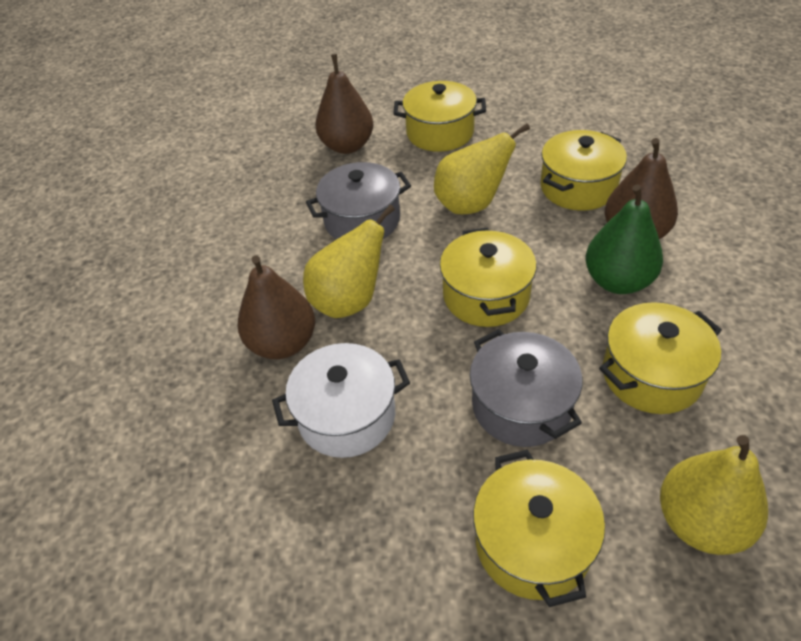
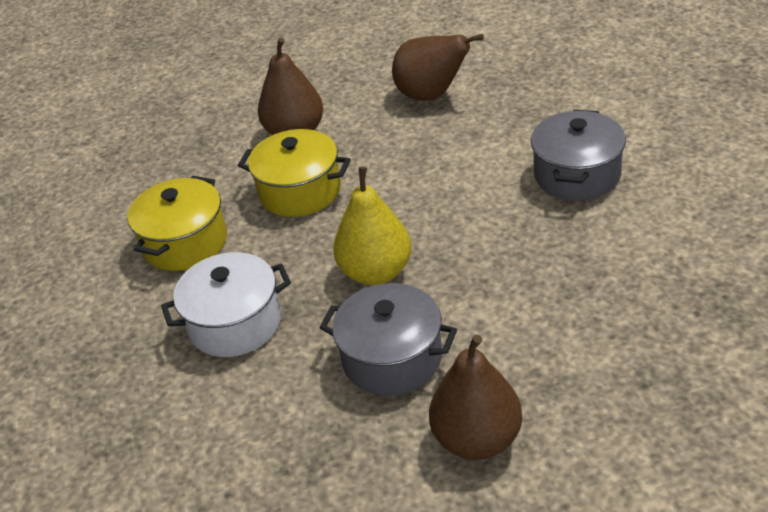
green pear: [586,185,663,294] = 1 -> none = 0
yellow pear: [303,205,395,318] [434,123,530,215] [660,435,768,555] = 3 -> [333,167,411,285] = 1
yellow pot: [393,81,486,152] [440,227,537,327] [473,450,605,607] [540,130,627,210] [599,302,722,414] = 5 -> [127,176,227,271] [238,129,351,217] = 2

